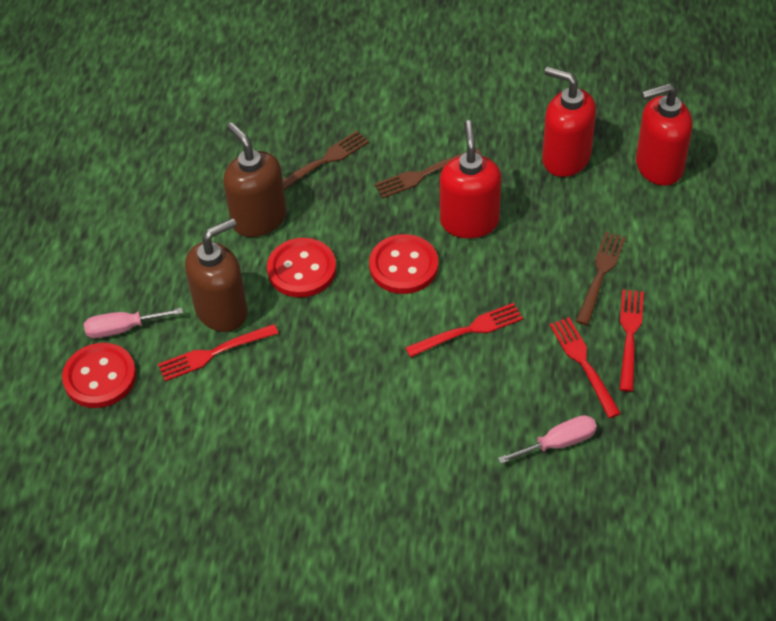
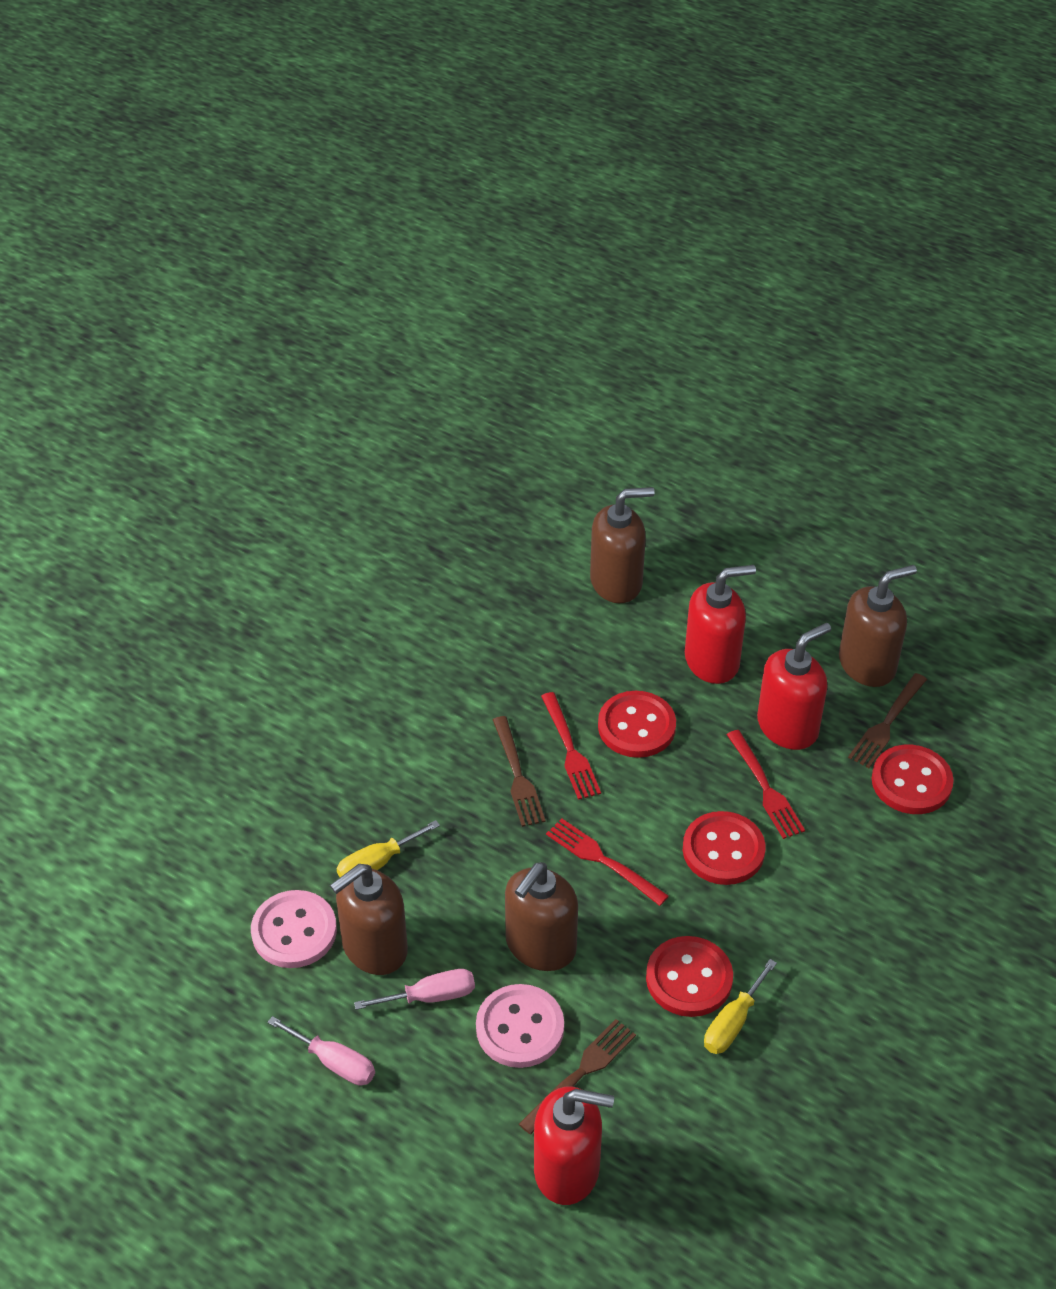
brown soap dispenser: [185,218,248,332] [223,122,287,237] = 2 -> [330,864,408,975] [505,862,578,971] [590,487,655,603] [839,565,917,687] = 4
pink button: none = 0 -> [251,890,337,968] [476,984,564,1068] = 2
red button: [62,343,136,408] [267,238,336,297] [369,234,438,294] = 3 -> [598,691,676,758] [646,936,733,1017] [683,811,766,885] [872,745,954,814] = 4
red fork: [158,324,279,381] [405,303,523,357] [550,317,621,418] [619,290,644,392] = 4 -> [541,692,601,800] [546,818,669,906] [726,730,805,839] = 3
yellow screwdriver: none = 0 -> [337,820,440,877] [704,959,777,1054] = 2

